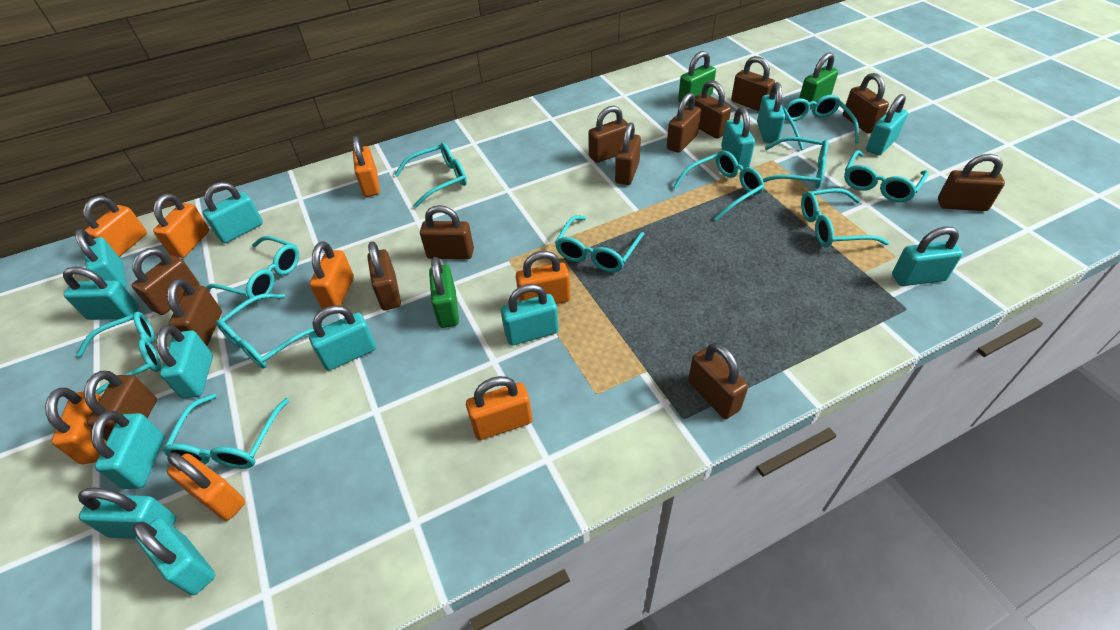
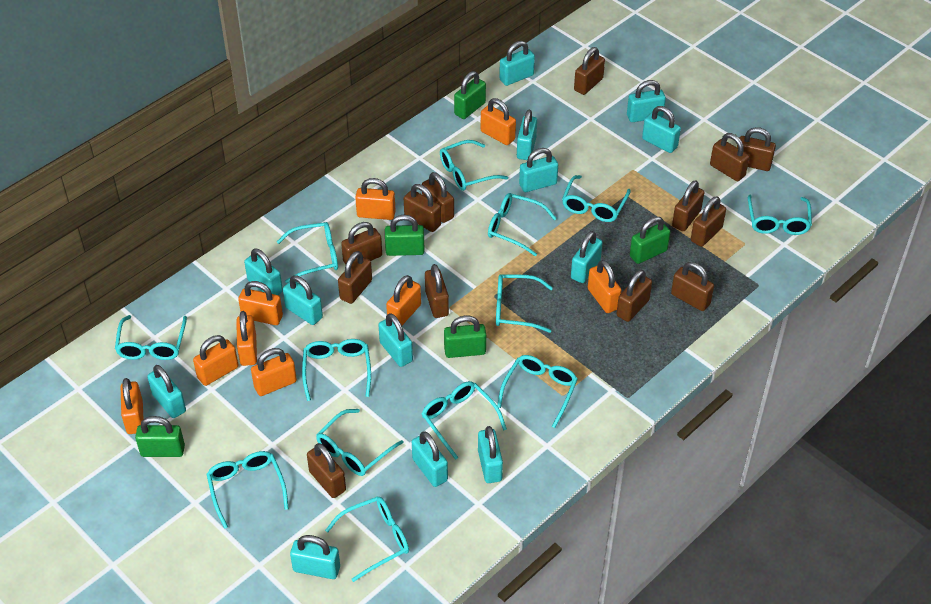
green padlock: [429,257,459,328] [678,51,716,106] [799,52,838,109] = 3 -> [135,416,185,457] [385,215,425,256] [444,315,486,358] [454,71,486,119] [630,217,670,264] = 5
orange padlock: [45,388,106,464] [83,196,147,257] [153,194,209,258] [167,452,245,521] [310,241,354,309] [352,136,380,197] [466,376,532,440] [516,251,571,304] = 8 -> [121,378,143,434] [193,335,238,386] [236,311,257,366] [238,281,283,325] [251,348,297,396] [355,178,396,220] [386,275,421,325] [481,98,516,145] [588,260,622,313] = 9
turquoise glasses: [76,312,161,395] [163,394,290,469] [206,236,299,301] [216,293,325,368] [394,142,467,208] [555,215,644,272] [673,151,764,221] [763,137,829,189] [783,95,859,150] [801,188,889,247] [844,150,929,202] = 11 -> [115,315,187,360] [206,451,289,529] [277,222,338,283] [302,339,371,401] [316,409,404,476] [325,496,409,582] [422,381,507,460] [440,140,508,191] [488,193,557,256] [496,274,553,333] [497,355,578,428] [562,175,631,222] [748,195,812,235] = 13

